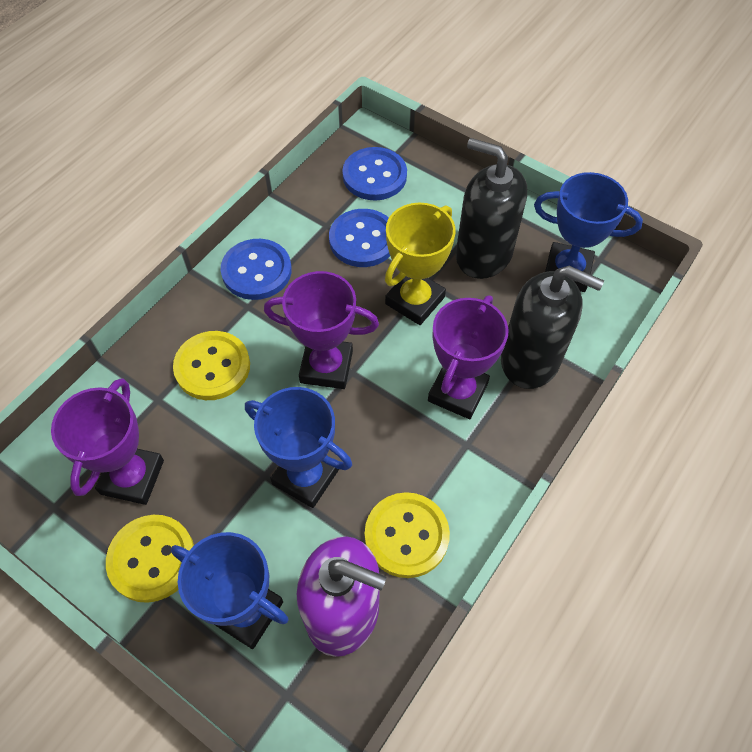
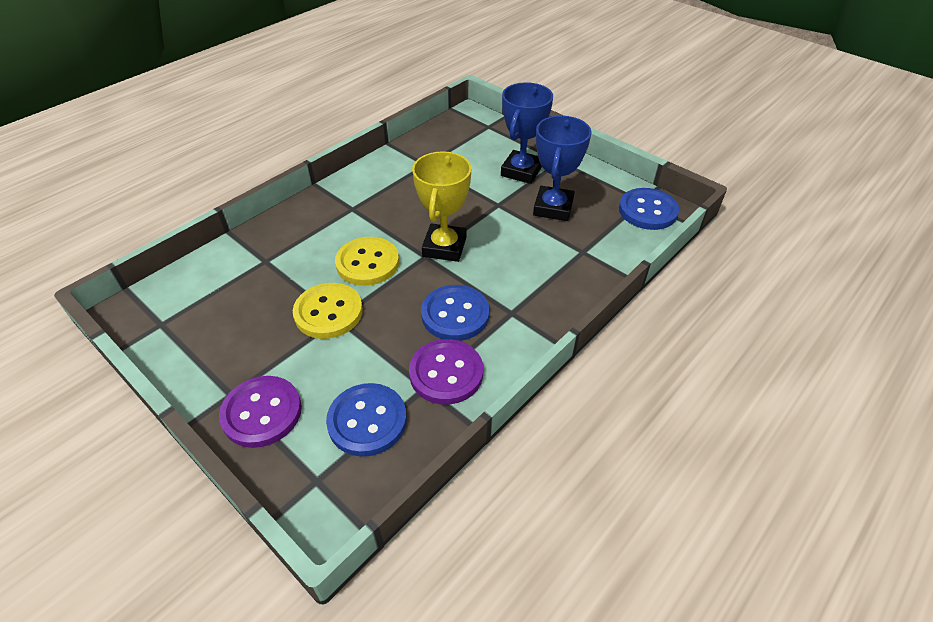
black soap dispenser: [456,138,527,279] [501,266,604,389] = 2 -> none = 0
blue trophy: [171,532,288,649] [245,387,352,508] [534,172,643,292] = 3 -> [501,82,553,184] [533,116,591,221] = 2
purple button: none = 0 -> [219,376,302,448] [409,339,483,405] = 2
purple soap dispenser: [297,536,386,657] = 1 -> none = 0
purple trophy: [51,378,164,505] [264,271,379,389] [428,295,509,419] = 3 -> none = 0
yellow button: [106,515,194,603] [173,331,250,400] [365,492,450,578] = 3 -> [293,283,363,339] [335,237,399,286] = 2

